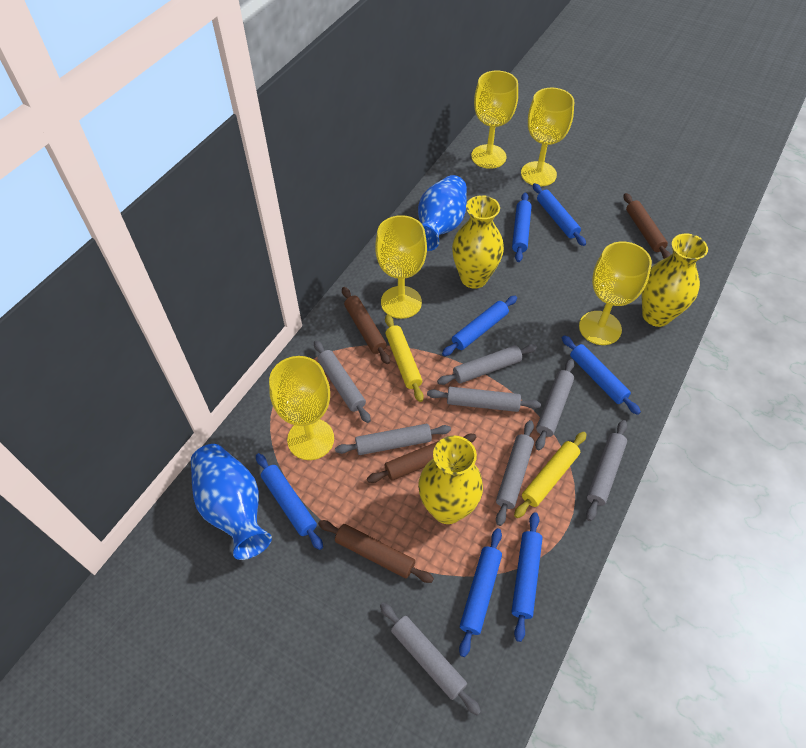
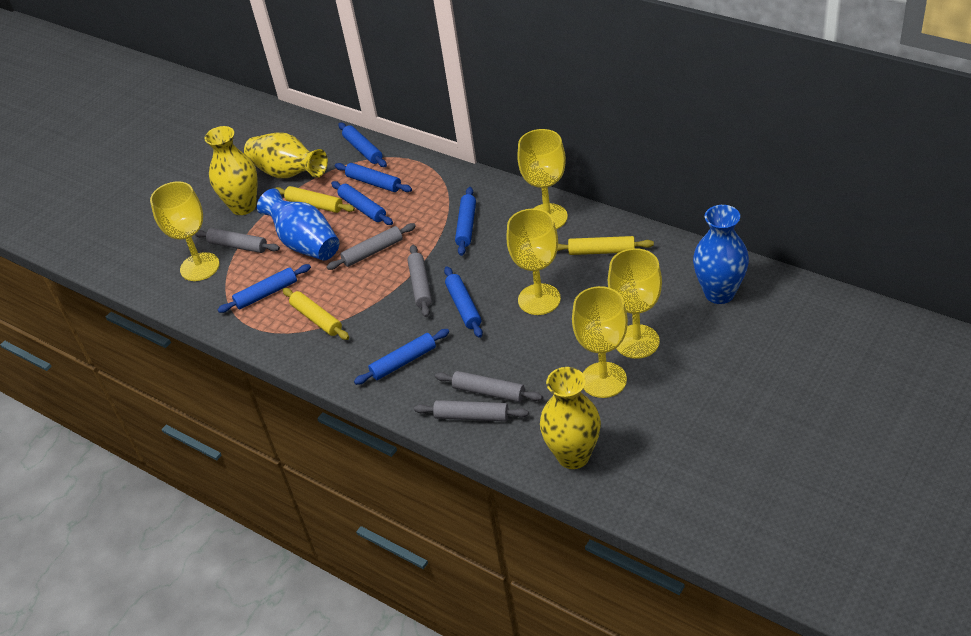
brown rolling pin: [318,520,434,583] [342,287,390,364] [367,434,477,483] [624,193,671,259] = 4 -> none = 0
grey rolling pin: [314,340,371,423] [335,424,451,455] [380,603,481,715] [427,387,541,412] [437,344,537,385] [496,420,534,526] [535,359,574,450] [586,420,627,521] = 8 -> [195,228,280,253] [327,223,416,270] [407,245,432,317] [414,400,528,421] [435,371,543,402] = 5
yellow rolling pin: [385,315,424,402] [514,432,587,518] = 2 -> [273,186,355,213] [283,288,349,340] [557,236,654,255] = 3

